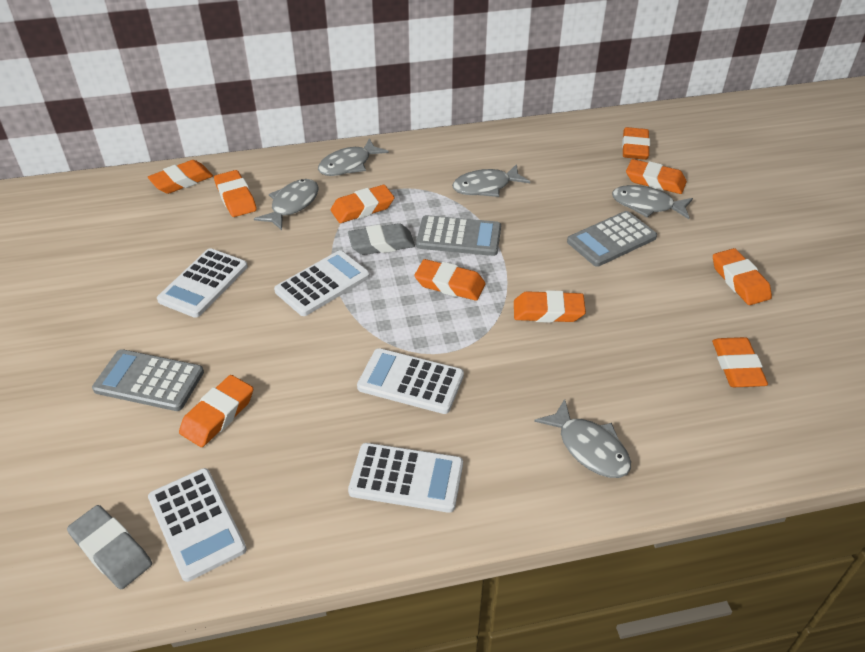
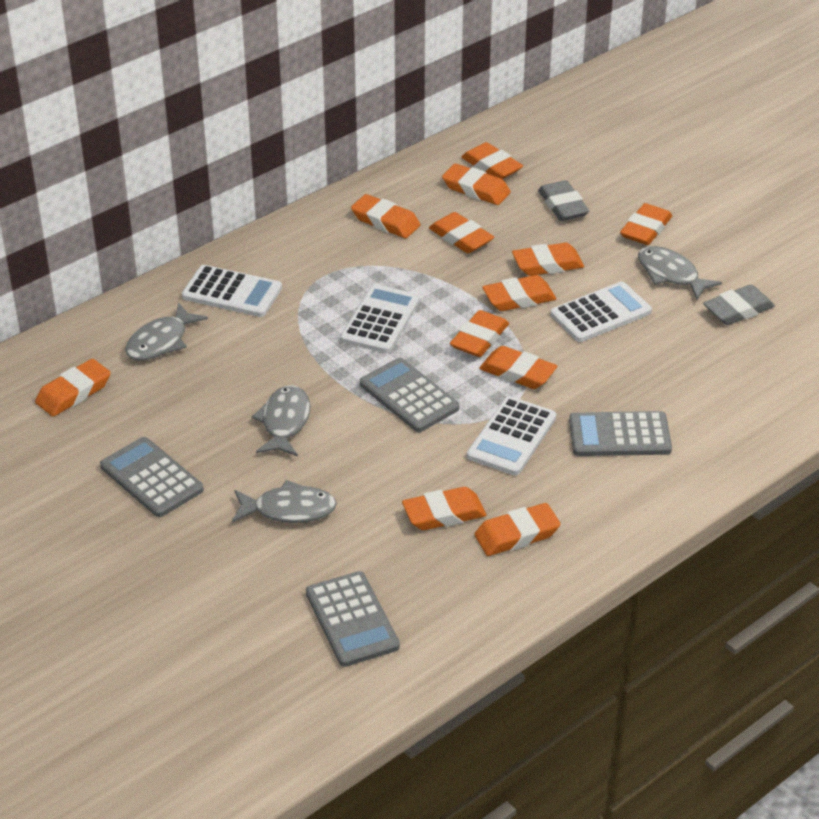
grey calculator: [92,349,204,411] [416,215,501,256] [567,211,657,267] = 3 -> [100,437,204,517] [306,571,400,667] [360,358,459,432] [569,411,672,456] = 4
grey fish: [254,179,319,230] [318,138,389,176] [452,164,530,197] [534,399,631,478] [612,185,693,219] = 5 -> [125,303,208,361] [232,480,337,523] [252,385,310,456] [638,246,722,300] = 4
orange eraser: [148,160,213,194] [179,375,253,447] [214,170,257,217] [331,185,394,223] [414,259,485,301] [514,290,586,323] [622,127,650,160] [626,159,687,194] [712,337,768,387] [713,248,772,305] = 10 -> [35,359,111,417] [351,194,420,238] [402,487,486,530] [429,212,494,253] [442,163,511,205] [450,310,509,357] [461,142,523,179] [474,503,560,556] [479,346,557,389] [482,275,556,311] [512,243,584,276] [620,203,672,245] = 12
white calculator: [148,468,247,582] [157,248,248,318] [274,250,370,316] [348,443,463,513] [357,348,464,414] = 5 -> [182,265,282,317] [340,284,420,353] [467,396,556,475] [550,282,652,342] = 4

